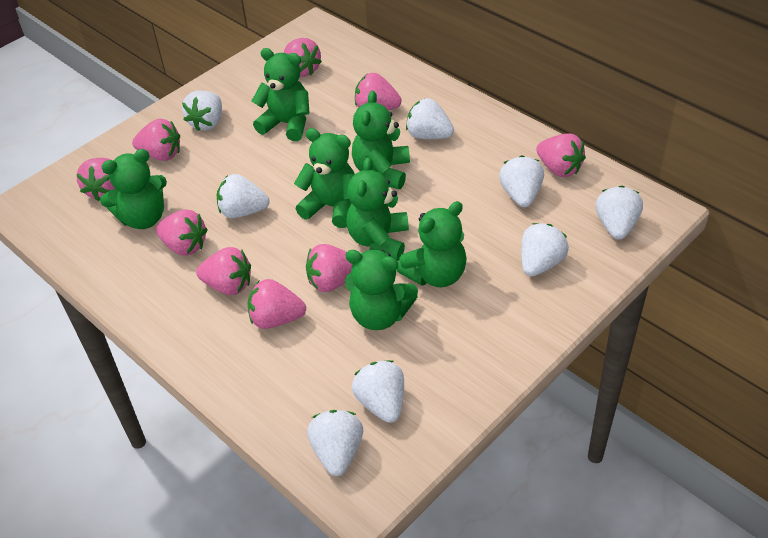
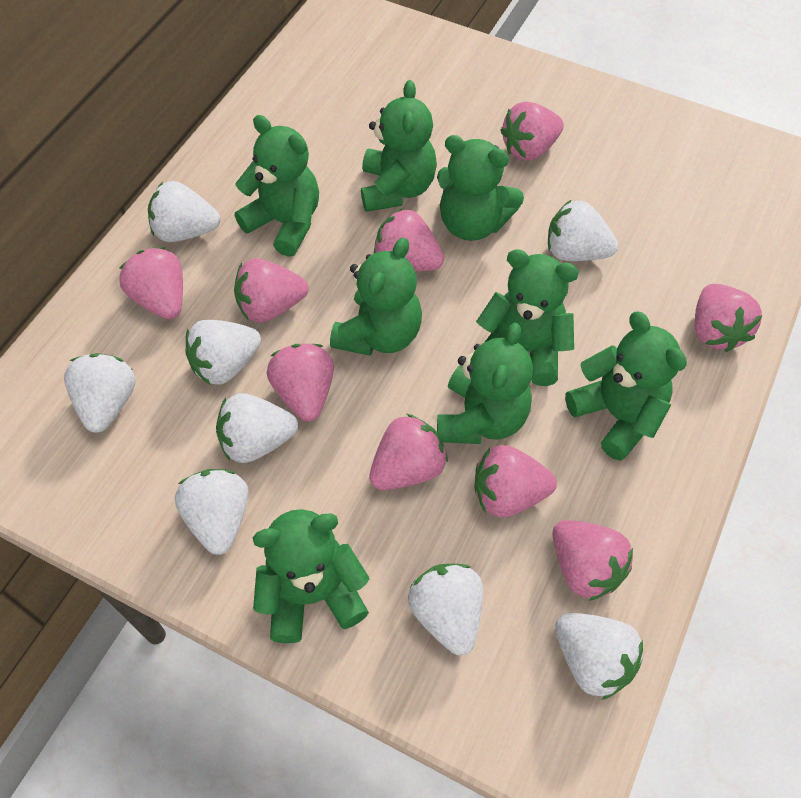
green teddy bear: [100,149,167,229] [252,48,309,141] [294,128,355,228] [345,250,418,330] [346,157,409,261] [352,91,410,189] [396,201,467,287] = 7 -> [235,115,319,257] [253,509,369,643] [330,237,422,356] [361,80,437,212] [437,135,524,241] [437,322,533,444] [476,249,579,386] [565,311,687,461] = 8

